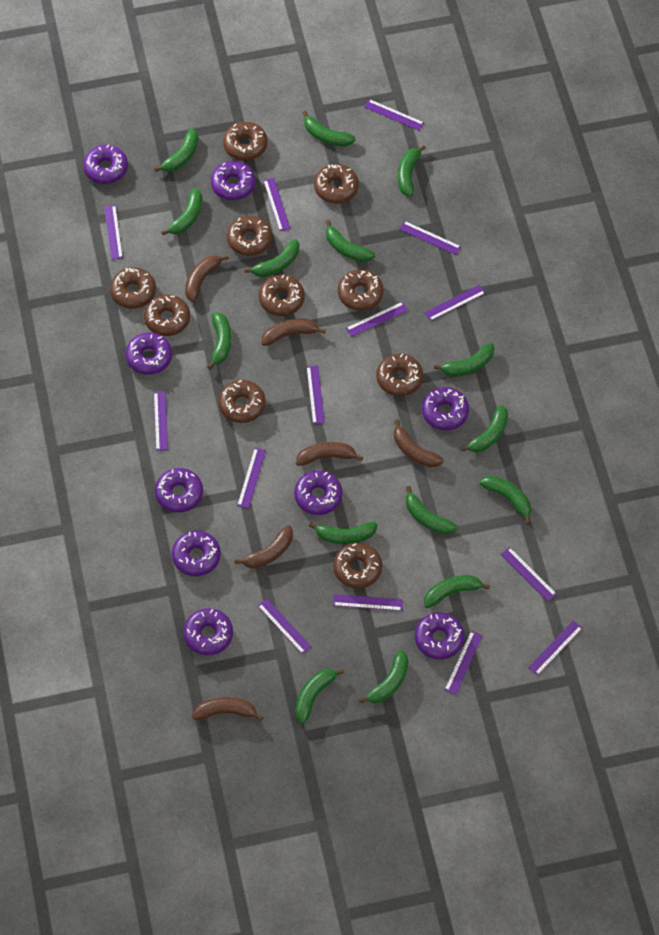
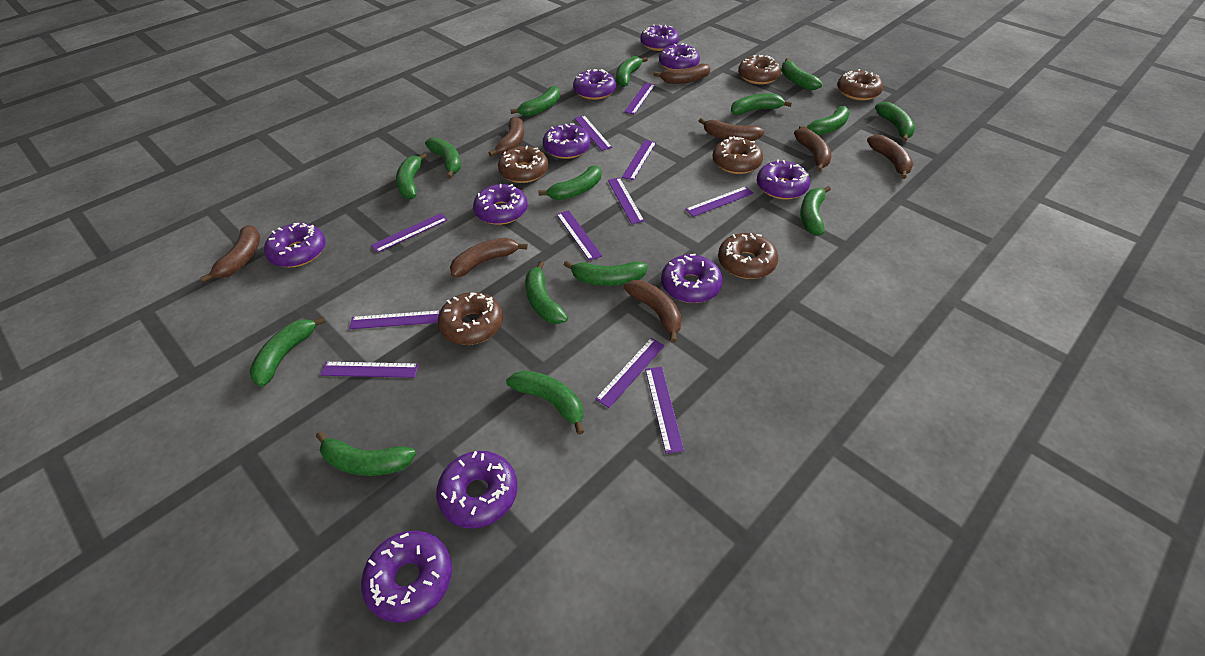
brown banana: [185,255,229,302] [192,697,264,721] [235,525,293,569] [262,319,326,346] [296,442,363,466] [394,419,443,467] = 6 -> [200,225,260,283] [450,238,528,277] [489,116,524,156] [624,280,682,343] [654,64,711,84] [699,118,764,141] [794,128,831,172] [867,135,913,179] = 8
brown donut: [110,267,156,309] [144,294,190,336] [218,380,266,423] [223,122,268,161] [227,216,272,256] [259,275,305,316] [314,164,359,204] [333,542,382,589] [338,269,384,311] [376,353,423,396] = 10 -> [438,292,503,345] [498,146,548,183] [712,136,763,174] [718,233,778,279] [738,55,781,85] [837,69,883,100] = 6
purple donut: [83,144,128,184] [125,332,172,375] [155,468,203,513] [172,531,221,576] [183,608,233,655] [211,161,255,200] [294,470,343,515] [415,612,465,659] [422,387,469,430] = 9 -> [264,223,326,267] [361,531,452,623] [436,451,518,529] [473,184,528,225] [543,123,591,159] [573,69,616,100] [640,24,679,51] [659,43,700,69] [661,254,723,303] [757,159,810,200] = 10
purple ruler: [104,205,123,259] [154,392,168,451] [237,448,266,508] [258,599,312,654] [263,178,291,231] [306,366,325,424] [333,594,403,611] [346,302,408,337] [364,99,424,131] [399,221,461,255] [425,285,485,321] [444,631,483,695] [501,547,557,601] [528,620,583,676] = 14 -> [320,361,419,378] [349,310,440,329] [371,213,448,253] [556,210,602,261] [574,115,612,151] [595,338,665,408] [608,177,644,224] [622,140,656,180] [624,83,655,115] [645,367,684,454] [685,186,754,217] = 11

